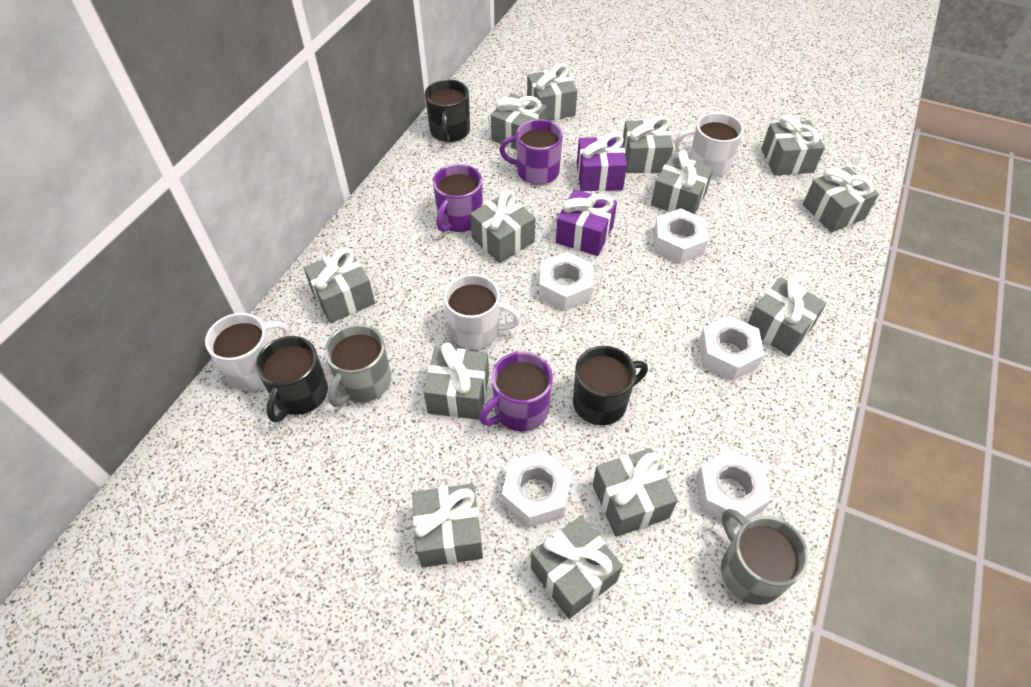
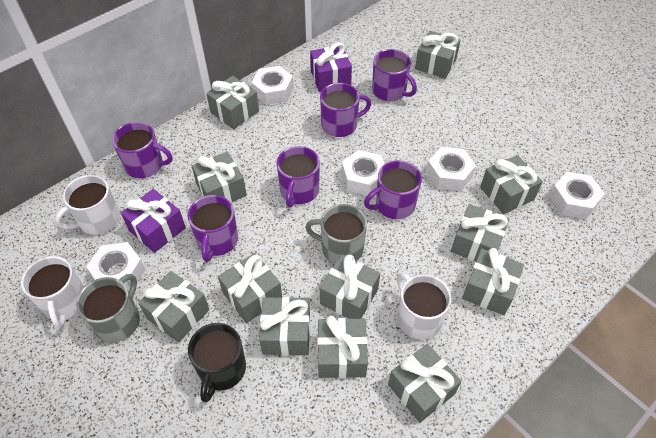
black mug: [256,336,328,423] [425,79,470,142] [573,346,648,425] = 3 -> [188,323,246,402] = 1
grey gift: [304,248,375,323] [412,484,483,568] [423,342,489,420] [470,191,535,263] [491,93,546,150] [527,63,577,121] [531,516,623,619] [593,448,678,537] [623,115,673,173] [651,150,713,214] [748,276,826,356] [761,115,825,176] [803,167,879,232] = 13 -> [138,271,209,342] [192,152,247,203] [206,76,259,129] [218,253,282,323] [259,297,310,356] [317,316,368,378] [320,254,380,319] [388,344,462,423] [415,31,461,79] [451,204,510,261] [462,248,524,315] [480,155,543,214] = 12
purple mug: [433,164,483,232] [479,351,553,432] [499,119,563,185] = 3 -> [112,122,172,178] [188,195,238,262] [277,146,320,207] [320,83,371,137] [364,160,422,219] [372,49,417,101] = 6

